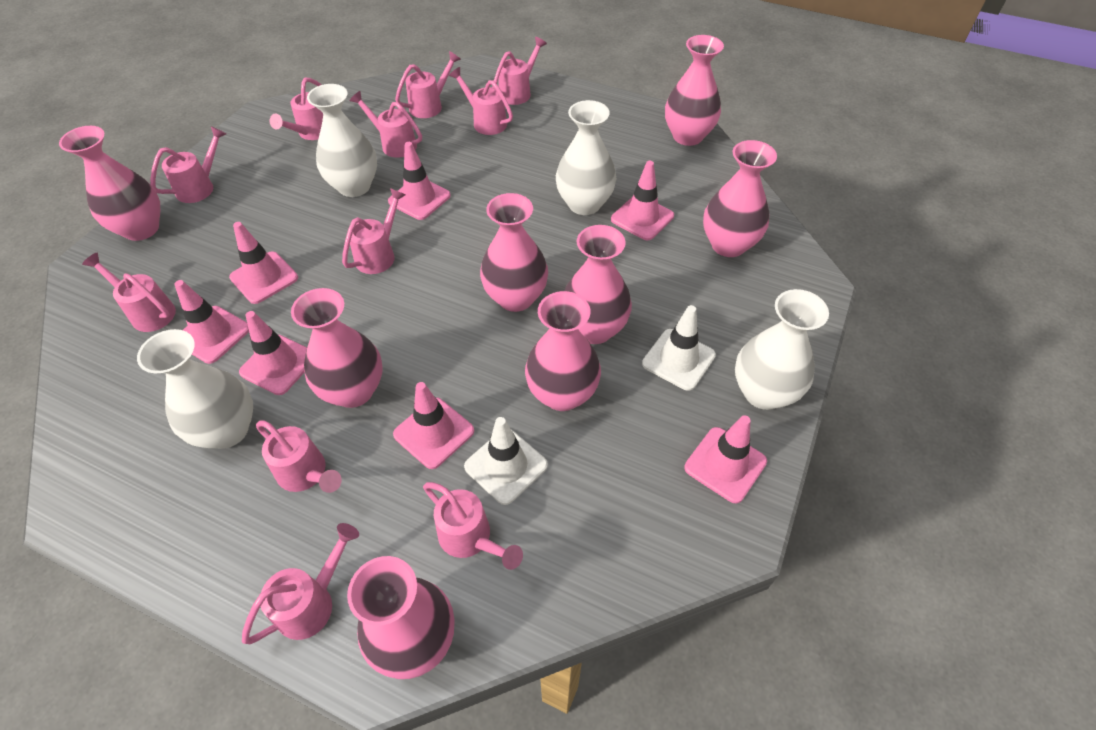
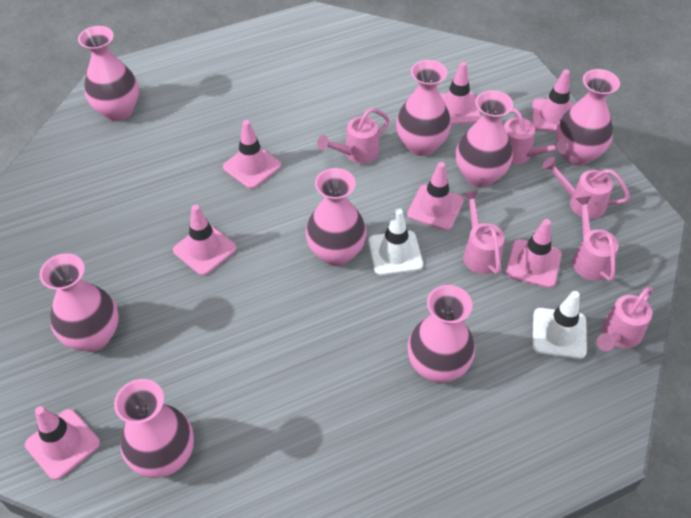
pink watering can: [82,253,176,332] [150,126,226,203] [242,523,359,644] [256,420,342,493] [270,78,323,140] [342,188,406,274] [350,91,422,158] [395,51,461,118] [423,482,523,570] [449,67,513,135] [492,37,547,105] = 11 -> [317,108,390,163] [463,190,504,274] [504,108,567,164] [542,157,630,219] [573,196,619,281] [596,287,653,351] = 6
white vase: [137,329,253,449] [307,84,377,197] [556,100,616,215] [735,289,829,410] = 4 -> none = 0

